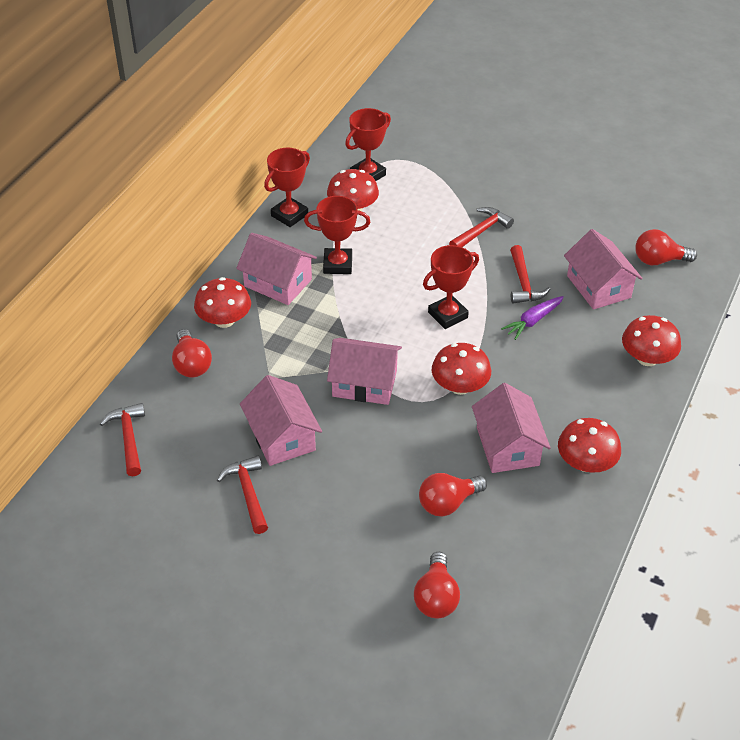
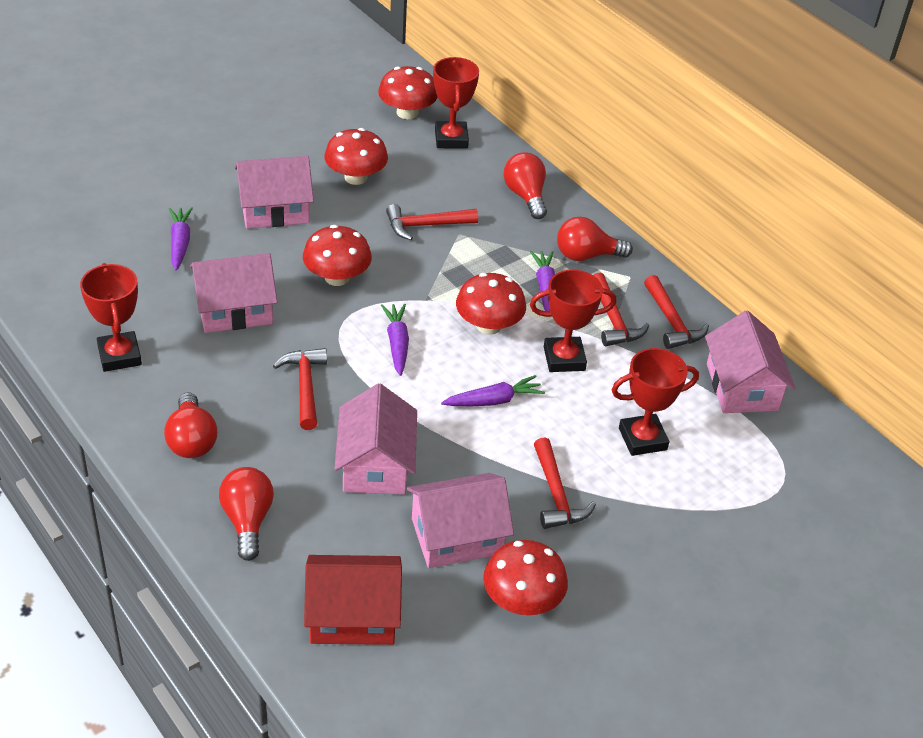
purple carrot: [501,296,564,340] = 1 -> [169,207,193,271] [381,304,409,376] [441,375,545,406] [530,251,555,312] = 4
red hammer: [100,403,145,476] [217,456,268,534] [449,207,514,247] [510,245,551,304] = 4 -> [273,348,327,430] [386,204,478,240] [534,437,596,529] [593,273,649,346] [644,275,709,349] = 5
red house: none = 0 -> [304,555,402,645] = 1

